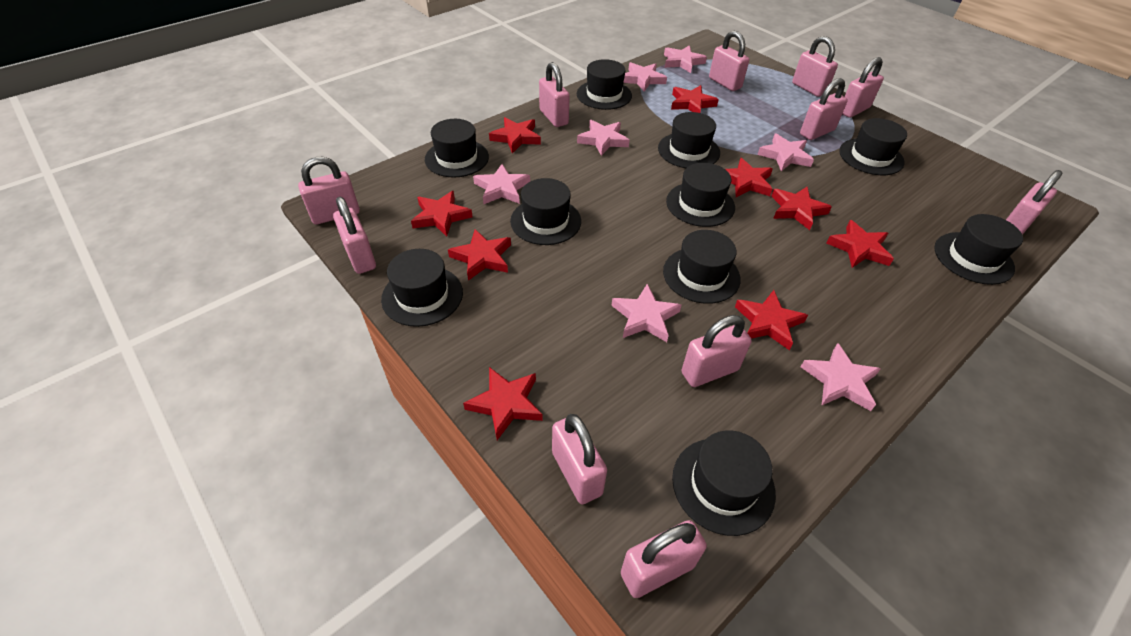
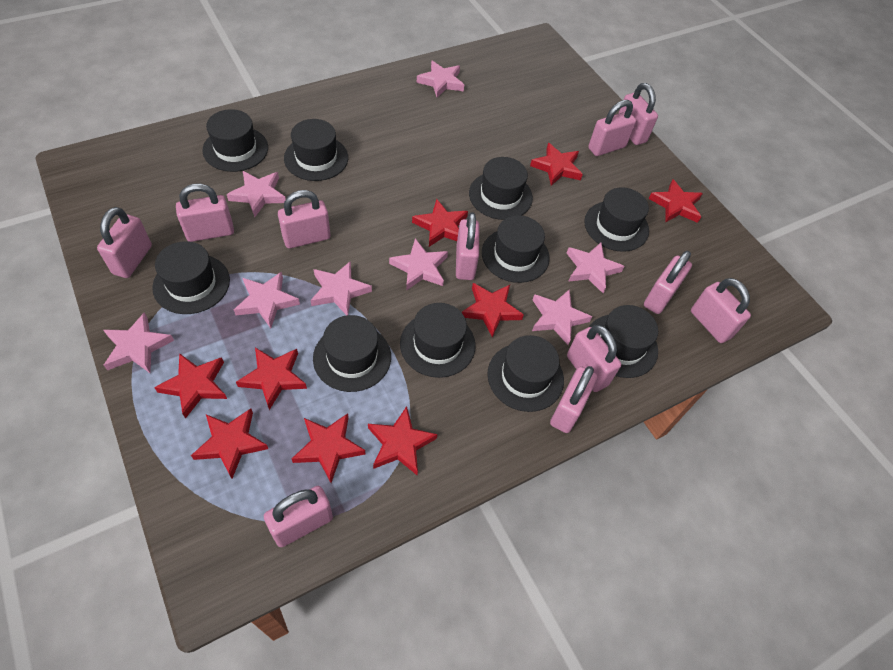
pink star: [473,164,530,204] [577,120,629,156] [611,284,682,342] [623,62,667,91] [664,45,707,73] [757,134,814,171] [801,343,881,411] = 7 -> [104,313,174,373] [227,171,286,217] [234,272,300,328] [310,261,372,315] [389,238,448,290] [417,61,464,97] [532,289,592,345] [567,243,624,293] = 8

